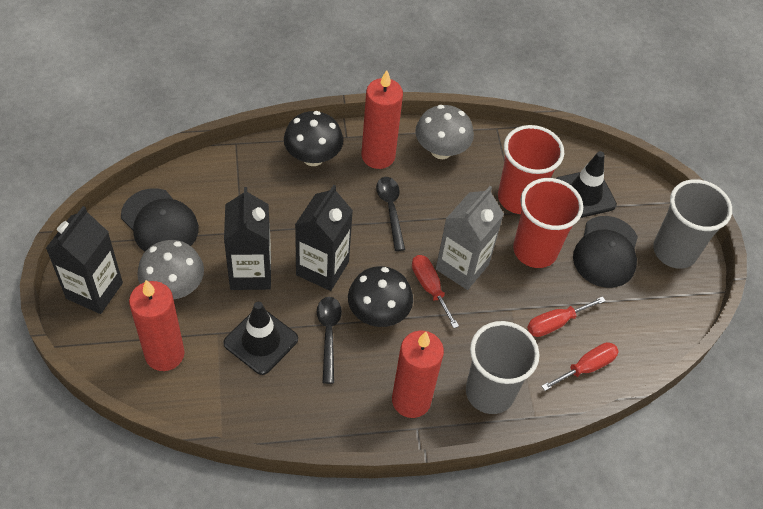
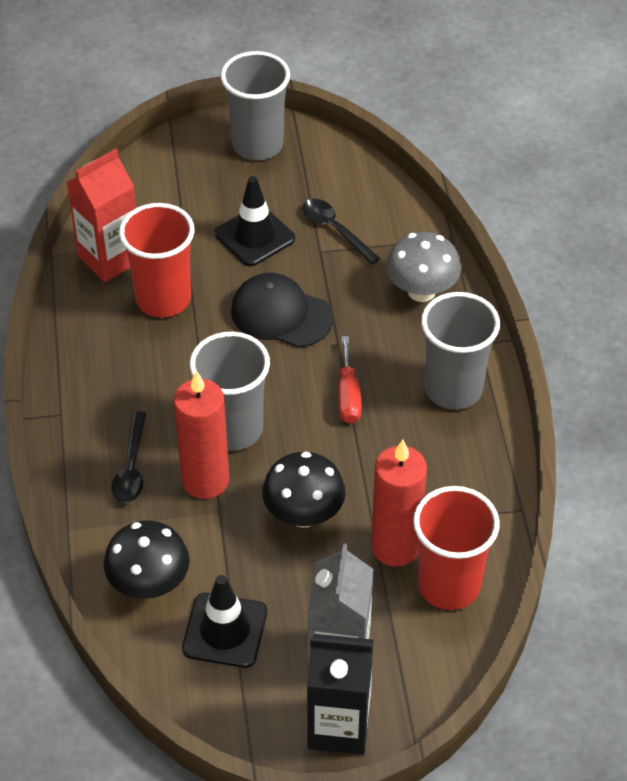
black cap: [121,188,199,252] [573,216,638,288] = 2 -> [231,273,333,348] = 1
black carton: [46,206,123,314] [224,187,271,290] [295,185,353,291] = 3 -> [307,634,374,755] = 1
grey cup: [466,321,540,414] [653,179,732,269] = 2 -> [190,332,270,451] [220,51,290,160] [421,292,500,410] = 3
grey mushroom: [137,240,204,299] [415,105,474,159] = 2 -> [386,232,461,302] = 1
red candle: [129,280,185,371] [362,70,403,169] [392,331,444,418] = 3 -> [174,370,229,499] [371,440,427,567] = 2
red carton: none = 0 -> [66,149,136,282] = 1
red screwdriver: [412,255,459,328] [527,296,606,337] [542,342,619,391] = 3 -> [338,336,362,424] = 1

